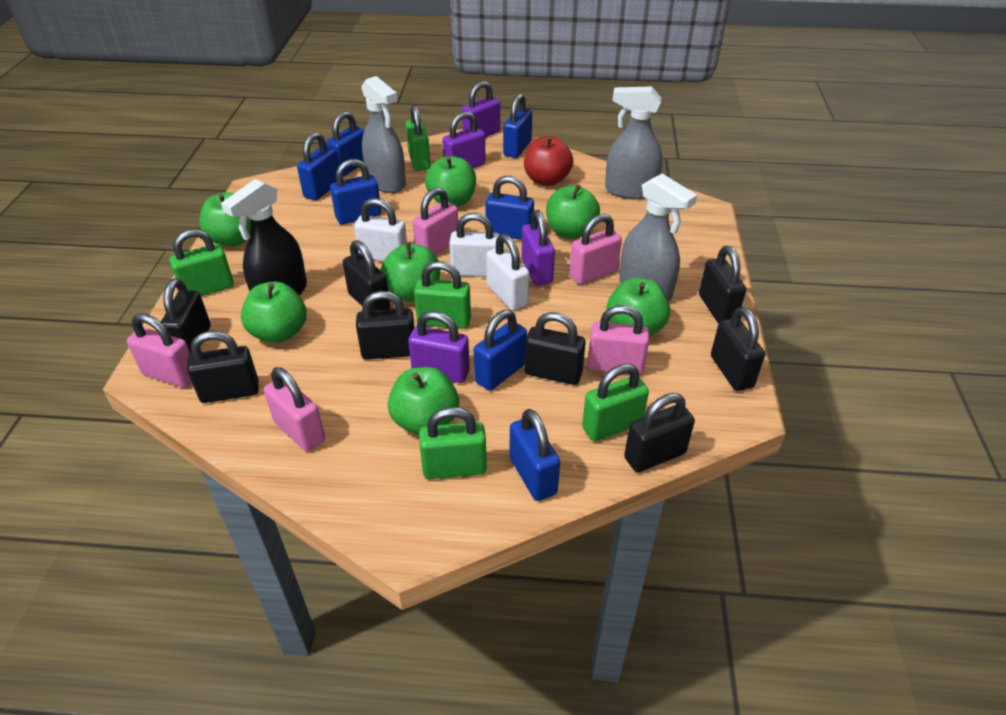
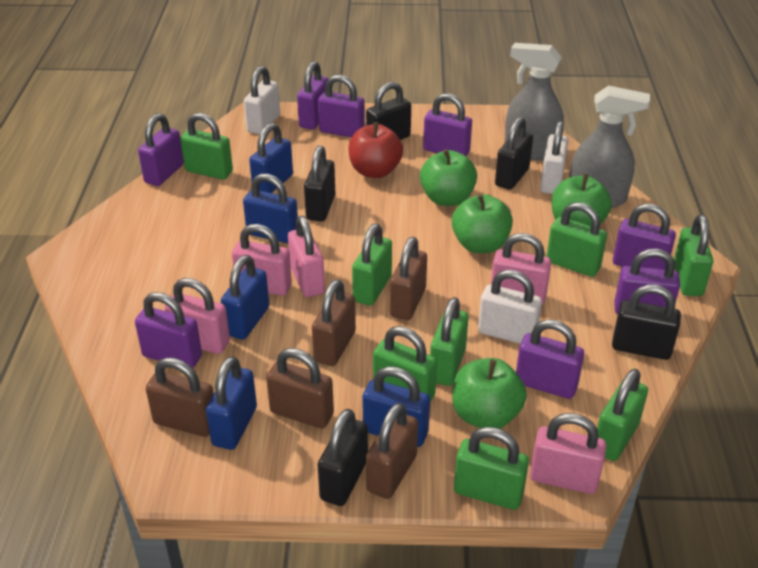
black padlock: [161,278,211,354] [187,331,259,403] [343,240,390,311] [356,291,415,360] [525,312,586,385] [624,393,695,472] [699,246,746,324] [711,307,765,391] = 8 -> [304,146,335,221] [318,409,368,506] [366,82,411,140] [495,117,533,190] [612,284,681,360] = 5
black spray bottle: [221,179,307,296] = 1 -> none = 0
blue padlock: [297,132,338,200] [326,111,364,177] [330,159,381,224] [474,310,527,391] [485,176,534,240] [503,93,532,158] [509,409,560,501] = 7 -> [206,356,257,450] [221,255,269,340] [243,173,298,244] [249,123,293,193] [362,366,430,447] = 5
brown padlock: none = 0 -> [146,357,214,437] [266,348,334,429] [312,279,356,366] [366,403,418,499] [390,237,427,320] = 5
green apple: [200,192,251,246] [241,281,307,343] [381,242,440,302] [388,367,459,435] [425,156,476,206] [546,184,600,239] [607,278,670,335] = 7 -> [420,149,477,206] [452,194,513,253] [452,358,527,429] [552,174,612,226] = 4
green padlock: [170,229,234,296] [406,105,431,171] [414,261,471,329] [419,407,487,479] [582,364,649,441] = 5 -> [180,113,233,180] [352,223,392,306] [373,326,437,402] [430,297,469,386] [454,427,529,510] [546,202,607,277] [597,369,648,461] [674,215,713,296] = 8
grey spray bottle: [361,76,406,193] [605,86,663,199] [619,173,697,301] = 3 -> [505,43,564,160] [569,86,650,208] = 2
purple padlock: [408,311,470,383] [442,112,486,168] [462,81,500,138] [522,210,555,286] = 4 -> [135,292,202,368] [138,113,184,186] [297,61,328,130] [318,75,365,138] [423,93,472,156] [516,319,584,399] [613,204,676,270] [614,249,680,315] = 8

